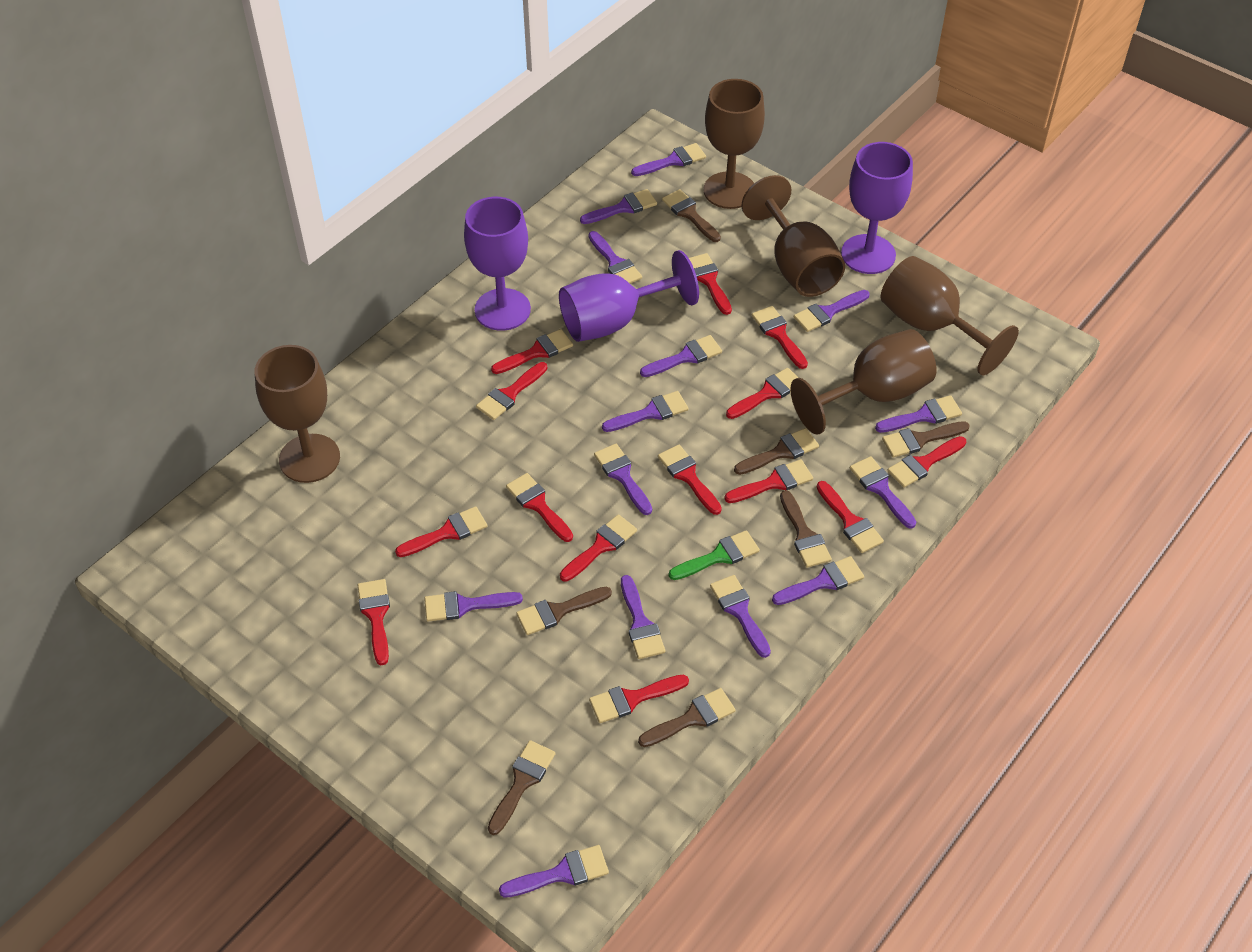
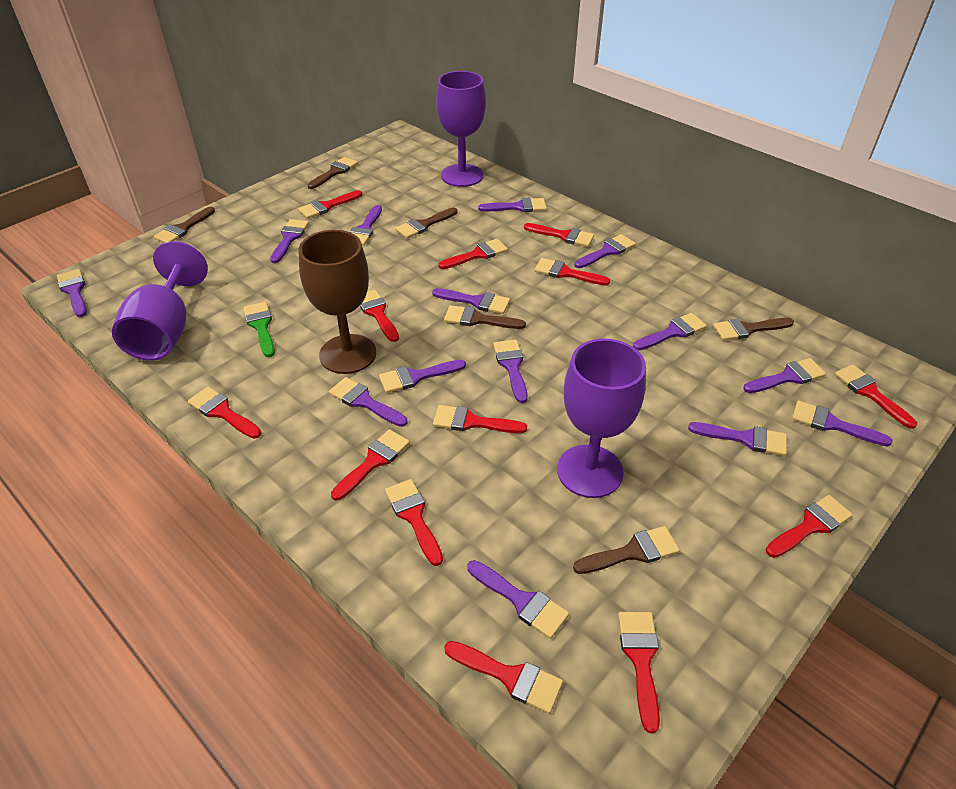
brown brush: [488,740,556,835] [516,586,612,635] [638,688,736,747] [662,189,721,242] [734,428,819,475] [780,490,832,568] [882,421,970,457] = 7 -> [154,207,215,243] [308,157,358,189] [395,208,458,238] [444,305,526,329] [573,526,680,574] [713,318,794,341] = 6
brown goblet: [255,345,340,483] [703,79,765,209] [741,175,845,297] [790,329,936,435] [881,256,1019,375] = 5 -> [299,230,376,374] = 1
red brush: [358,579,390,665] [395,506,487,557] [476,362,548,420] [491,329,573,374] [506,473,573,542] [560,514,637,582] [589,674,689,723] [658,445,722,515] [689,253,732,315] [724,459,813,503] [726,368,799,419] [752,306,808,369] [817,481,884,553] [887,436,966,488] = 14 -> [188,387,261,439] [298,190,362,219] [331,429,410,500] [360,290,399,342] [385,479,443,566] [433,405,527,433] [438,239,508,269] [444,641,563,714] [524,223,594,247] [534,258,610,286] [618,612,660,733] [766,495,853,558] [834,364,917,429] = 13

